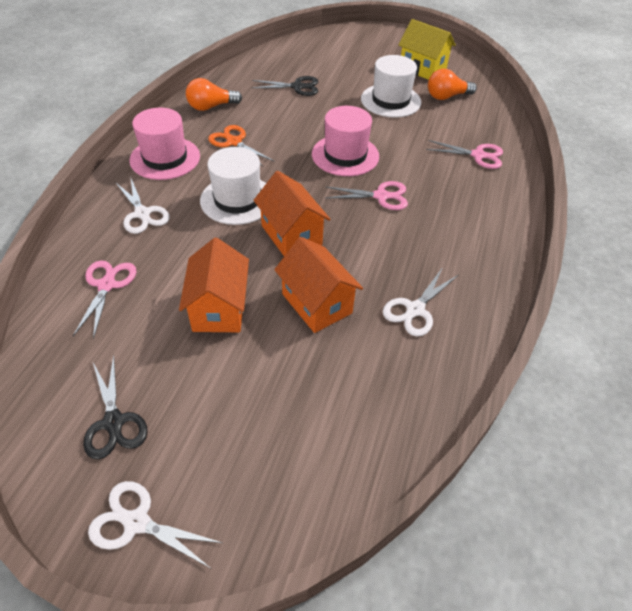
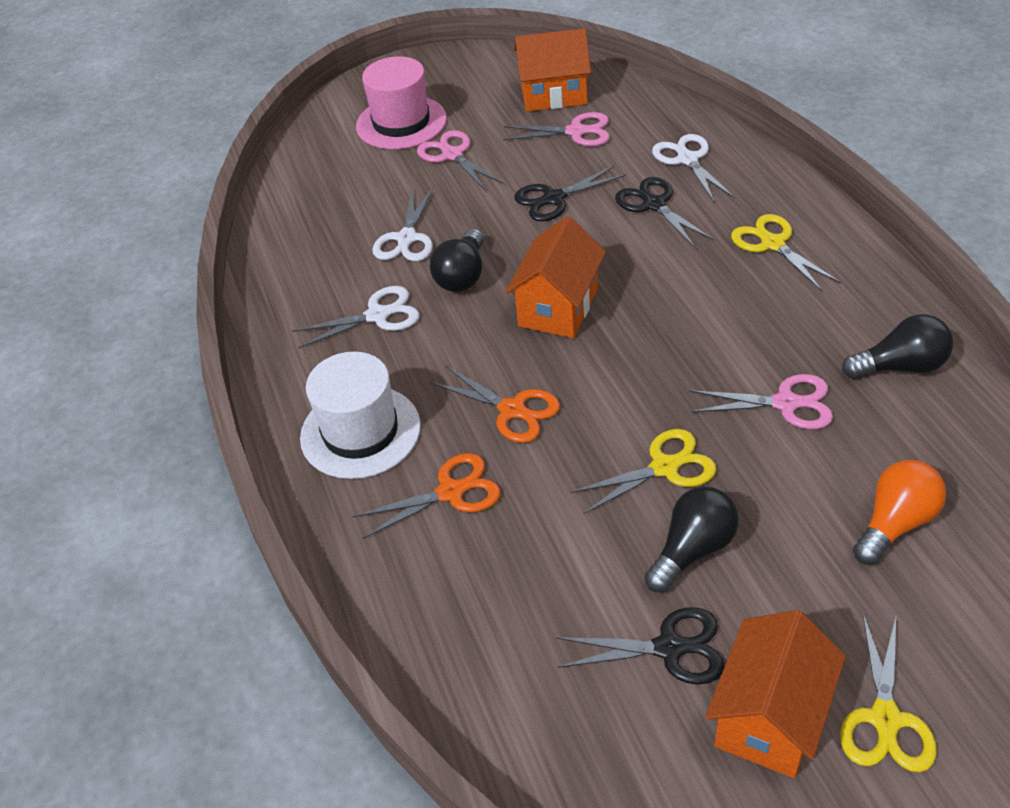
black light bulb: none = 0 -> [430,228,484,292] [644,486,739,592] [842,314,953,379] = 3
black scissors: [83,355,148,459] [252,76,318,96] = 2 -> [514,165,626,221] [556,607,724,684] [615,177,713,248] = 3
orange light bulb: [186,78,242,111] [428,68,477,100] = 2 -> [853,460,946,565] = 1
orange scissors: [208,125,275,167] = 1 -> [353,453,501,539] [430,365,560,443] = 2
pink hat: [129,108,200,180] [312,106,379,176] = 2 -> [356,56,447,149] = 1
white hat: [200,147,266,225] [361,55,421,118] = 2 -> [300,352,421,479] = 1
yellow house: [399,19,456,80] = 1 -> none = 0
yellow scissors: none = 0 -> [570,429,717,514] [731,214,841,291] [840,613,937,772] = 3

